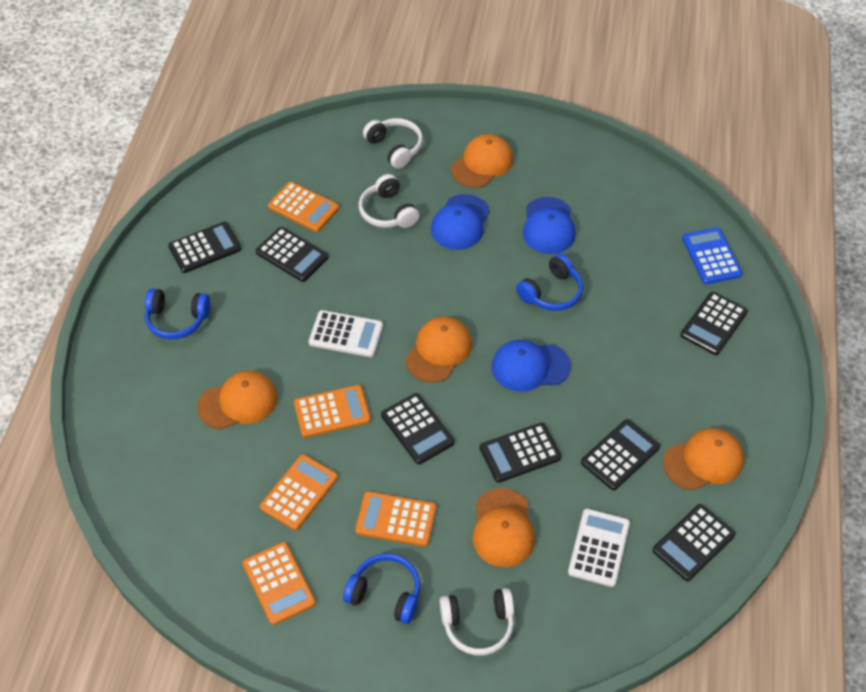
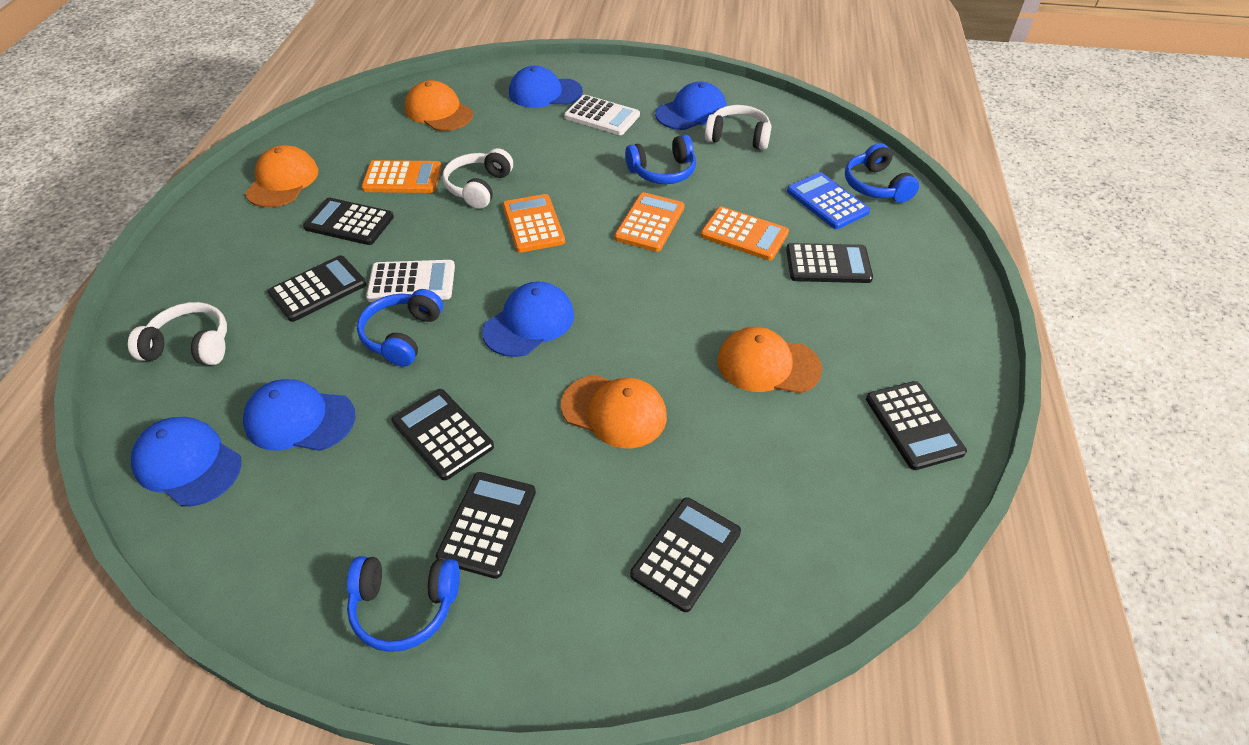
blue cap: [431,194,490,250] [492,340,571,392] [523,197,576,254] = 3 -> [131,417,242,507] [243,379,356,451] [482,281,574,357] [509,66,583,108] [655,82,727,130] = 5
blue headphones: [145,288,210,339] [343,554,420,624] [516,254,583,311] = 3 -> [347,556,460,652] [357,289,443,367] [625,135,696,184] [845,143,919,203] = 4
orange calculator: [242,542,316,625] [260,454,338,530] [268,182,339,232] [294,385,371,438] [355,491,436,547] = 5 -> [361,160,442,193] [503,194,565,253] [614,192,685,252] [700,206,789,260] = 4
orange cap: [197,371,278,430] [405,317,472,383] [451,134,513,188] [472,488,535,567] [663,428,744,490] = 5 -> [245,145,318,207] [405,80,473,131] [561,375,667,448] [718,327,822,394] = 4

